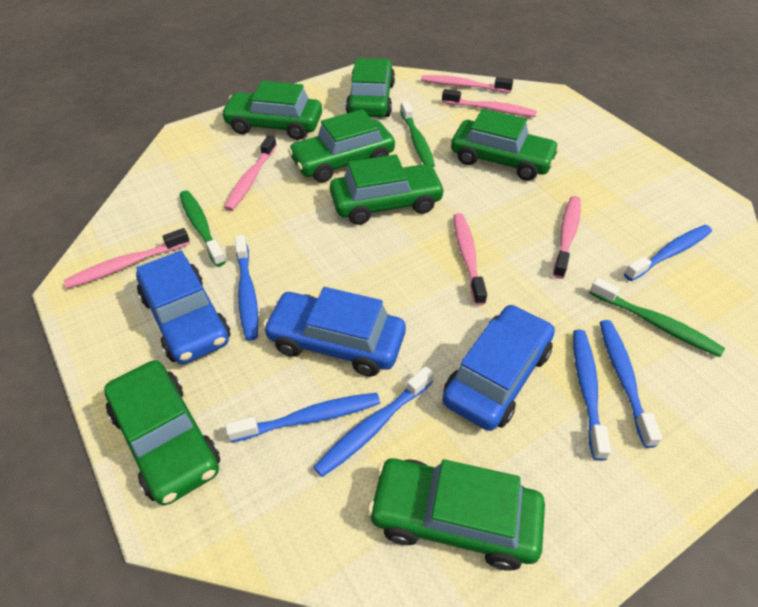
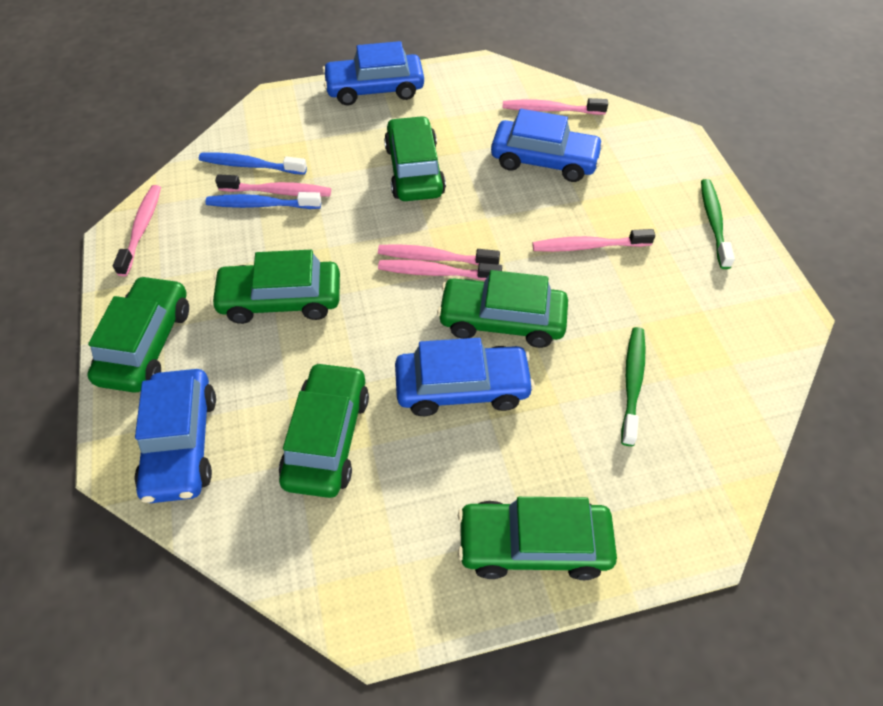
blue car: [136,251,231,364] [263,287,406,376] [442,304,555,431] = 3 -> [135,369,216,503] [322,41,424,105] [395,338,535,416] [491,109,604,182] = 4
blue toothbrush: [225,393,380,442] [235,235,258,340] [314,366,434,477] [573,329,611,461] [600,320,662,448] [624,225,712,281] = 6 -> [199,153,307,175] [205,192,321,209] = 2
green car: [104,360,220,506] [221,81,322,140] [288,109,395,183] [330,154,445,225] [346,58,395,117] [368,458,545,571] [451,109,560,181] = 7 -> [87,275,189,393] [210,250,340,324] [279,362,369,498] [384,116,446,201] [437,270,568,348] [458,497,617,580] = 6
green toothbrush: [180,190,226,267] [400,101,435,167] [589,278,725,357] = 3 -> [621,327,646,446] [701,179,735,269] = 2

